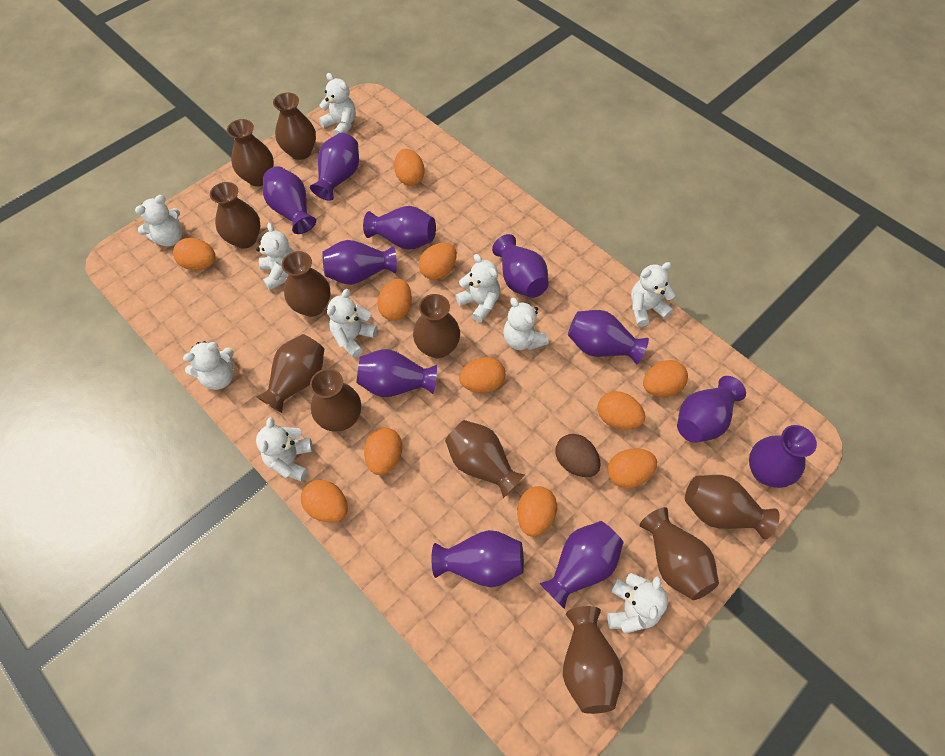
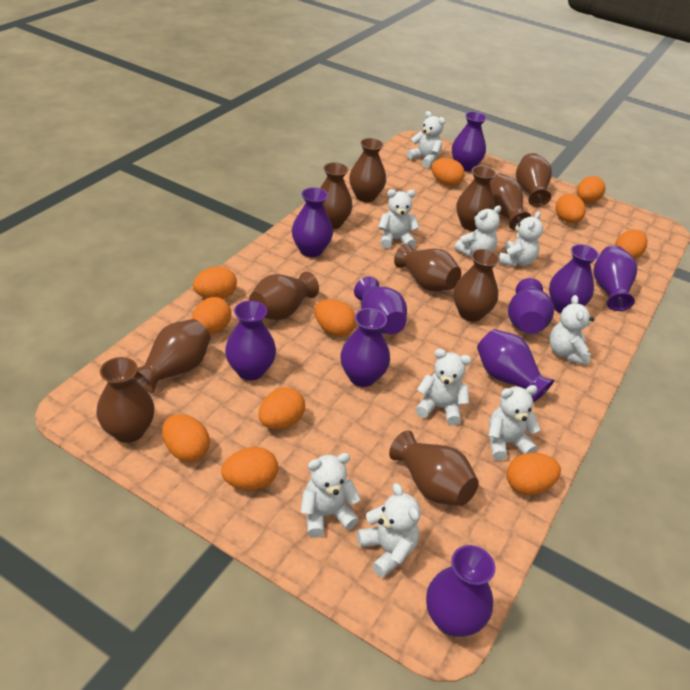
brown egg: [556,434,601,477] = 1 -> none = 0
purple vase: [263,166,316,234] [310,133,359,201] [322,240,397,285] [356,349,437,397] [363,206,436,250] [431,530,524,587] [492,234,549,298] [539,521,624,609] [568,310,649,365] [677,376,746,443] [749,425,817,488] = 11 -> [225,300,276,380] [292,187,333,257] [340,308,390,387] [354,276,407,334] [426,545,495,637] [452,111,487,171] [477,329,555,402] [508,278,554,334] [549,244,599,314] [593,246,637,311] = 10
white teddy bear: [135,195,182,246] [183,341,234,390] [256,223,294,290] [256,417,313,481] [319,73,356,135] [327,289,378,358] [455,254,500,323] [503,298,549,350] [607,573,668,633] [631,262,675,327] = 10 -> [301,453,361,538] [357,483,421,578] [378,189,419,249] [407,111,445,168] [415,349,472,426] [455,205,501,257] [488,385,541,461] [499,211,543,267] [549,295,594,365] = 9

